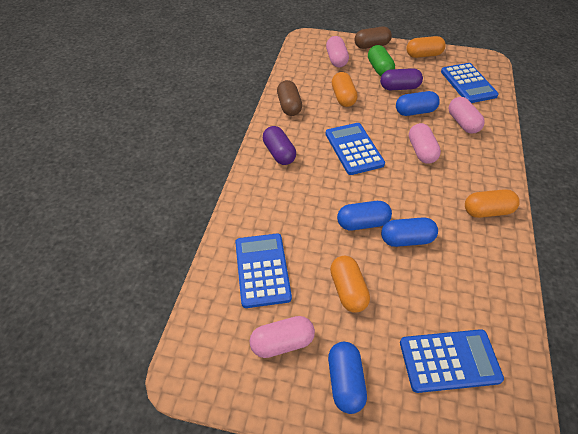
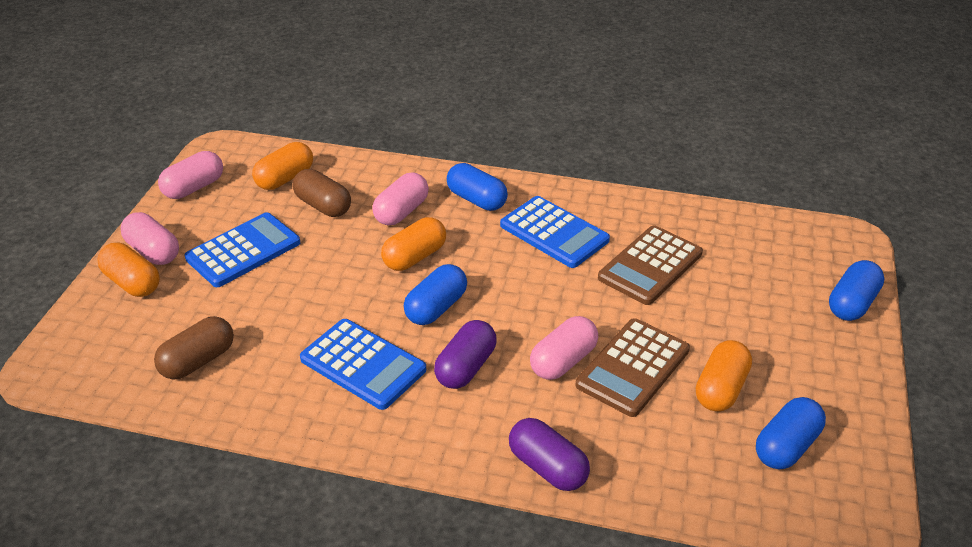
blue calculator: [235,234,292,308] [326,123,385,175] [400,329,504,393] [441,63,499,103] = 4 -> [184,212,300,287] [300,319,426,410] [500,196,610,268] = 3
brown calculator: none = 0 -> [576,318,690,417] [598,225,703,305] = 2
green capsule: [368,45,395,76] = 1 -> none = 0

